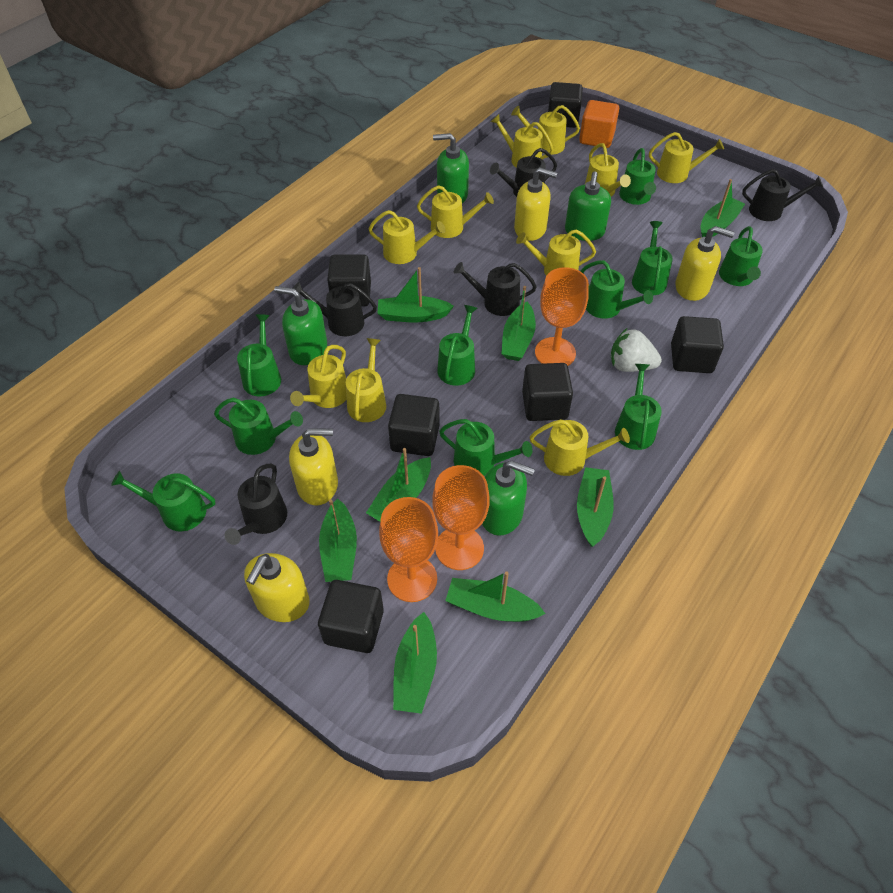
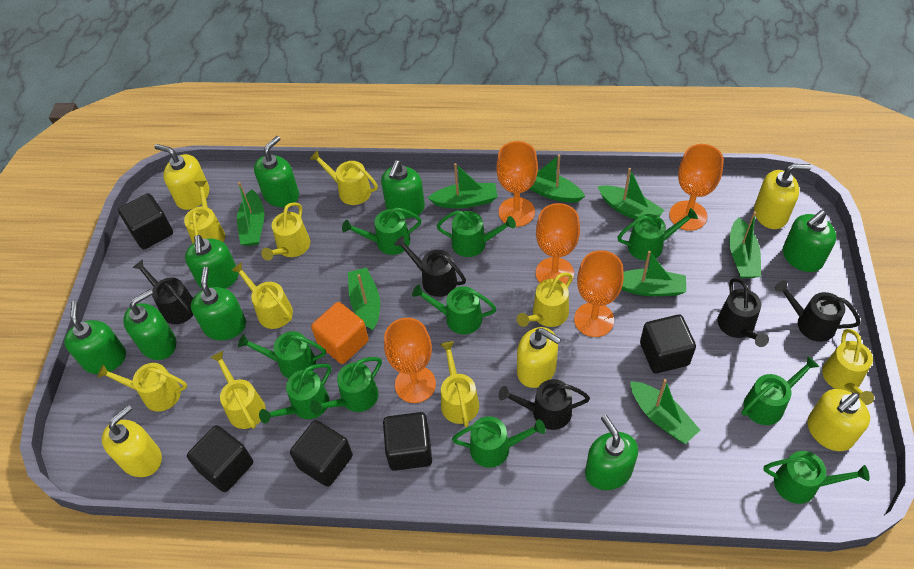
black cube: [318,580,384,653] [327,254,371,307] [388,394,440,456] [522,363,573,421] [548,82,583,128] [671,316,724,373] = 6 -> [118,193,173,249] [187,425,253,492] [290,420,353,487] [383,412,432,471] [640,315,696,373] = 5
green soap dispenser: [274,286,327,365] [433,133,469,203] [482,460,535,536] [565,172,611,241] = 4 -> [64,301,126,374] [123,289,176,360] [185,235,239,289] [191,267,246,340] [254,136,299,207] [381,160,425,218] [585,415,638,490] [783,210,836,272] = 8
orange goblet: [379,497,438,602] [432,465,490,570] [535,267,589,366] = 3 -> [384,318,436,403] [496,141,538,227] [536,203,580,285] [574,250,624,337] [669,144,724,231] = 5
white strawberry: [611,328,662,372] = 1 -> none = 0
yellow soap dispenser: [244,553,310,622] [289,428,338,505] [514,167,557,241] [675,226,735,301] = 4 -> [102,405,162,477] [155,144,209,210] [517,327,561,388] [754,164,811,229] [807,389,870,451] = 5
yellow watering can: [290,345,347,408] [346,338,386,422] [369,210,446,264] [417,185,494,238] [491,114,554,168] [511,105,580,155] [516,229,596,276] [530,419,630,476] [585,143,631,196] [649,132,724,183] = 10 -> [97,363,187,412] [184,181,225,244] [210,351,266,429] [231,262,293,329] [261,202,310,260] [310,150,378,205] [440,341,479,427] [517,272,573,327] [822,329,874,405] = 9

